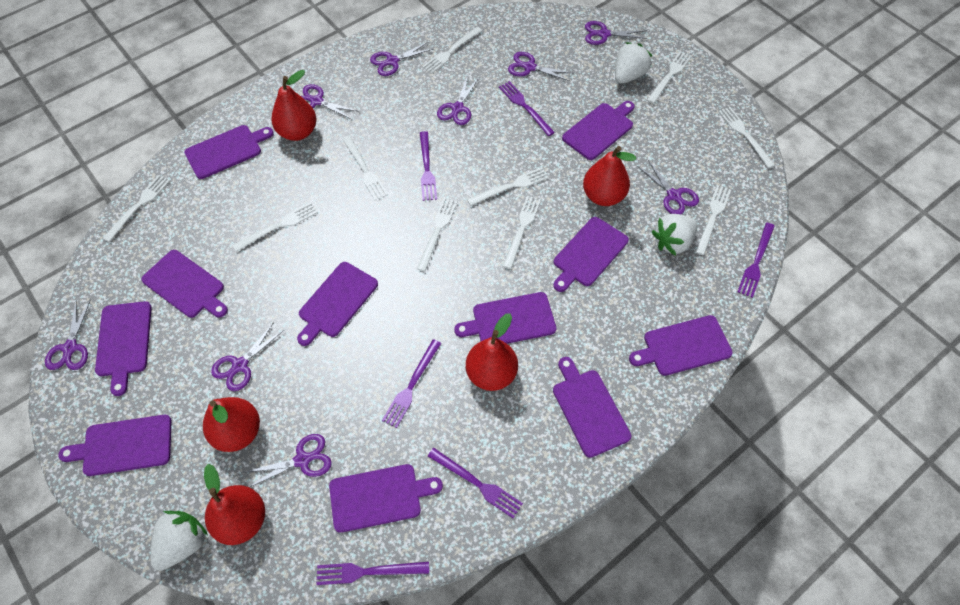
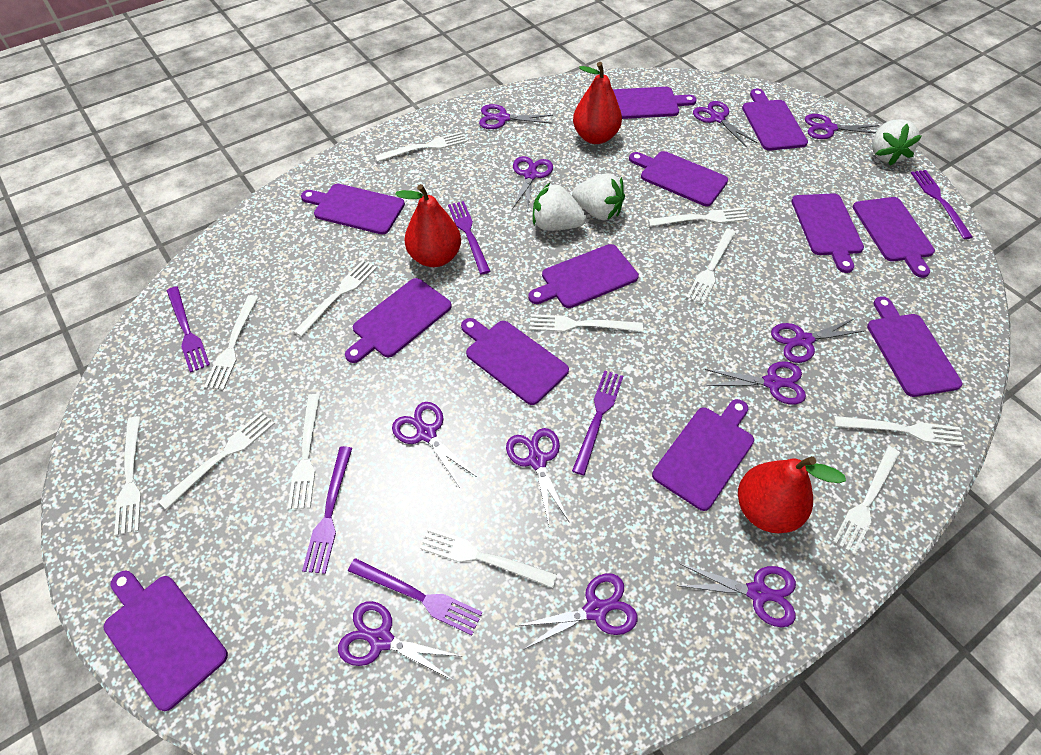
purple cutting board: [58,415,172,476] [95,301,152,396] [141,250,228,318] [184,125,274,179] [297,262,378,346] [329,464,443,533] [454,292,556,344] [553,217,629,292] [553,357,631,458] [562,101,635,160] [629,315,733,376] = 11 -> [103,570,228,711] [301,184,405,235] [345,278,452,363] [461,318,569,405] [528,244,639,308] [613,87,696,119] [629,151,728,206] [652,399,754,511] [742,88,808,151] [791,193,864,273] [853,197,935,278] [867,296,963,397] = 12
purple scissors: [45,299,91,370] [211,322,284,391] [242,434,332,487] [301,84,359,119] [370,42,433,76] [437,77,479,125] [508,52,572,81] [585,21,648,45] [637,160,699,214] = 9 -> [338,601,460,680] [392,402,477,488] [479,104,553,129] [506,428,570,525] [512,156,553,213] [517,573,637,650] [678,563,796,627] [693,101,757,147] [705,361,806,405] [771,318,864,363] [805,114,879,139] = 11
red pear: [203,397,260,452] [204,464,265,545] [271,70,316,141] [466,313,518,391] [583,146,636,206] = 5 -> [395,184,461,267] [573,62,622,144] [738,456,846,533] = 3
white fork: [103,175,170,242] [232,202,318,252] [342,136,388,200] [417,198,458,272] [422,27,482,74] [467,167,549,206] [503,196,541,269] [647,51,692,104] [695,185,731,255] [718,107,775,169] = 10 -> [114,416,141,536] [159,412,275,510] [204,295,258,390] [288,394,320,509] [293,260,377,337] [375,132,467,162] [420,528,557,588] [529,314,643,332] [648,208,749,227] [686,229,736,304] [833,446,900,555] [834,416,964,446] = 12

